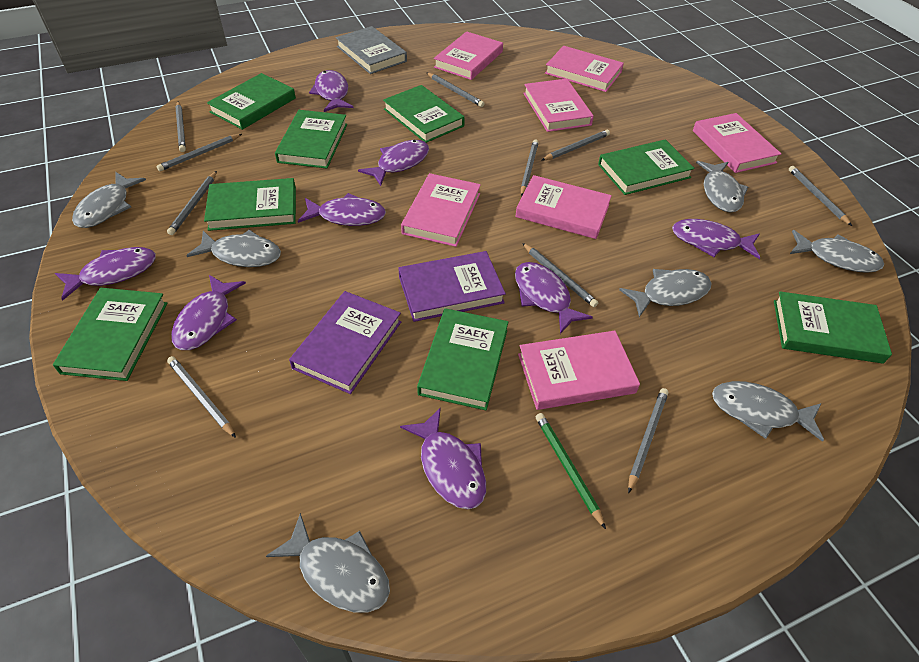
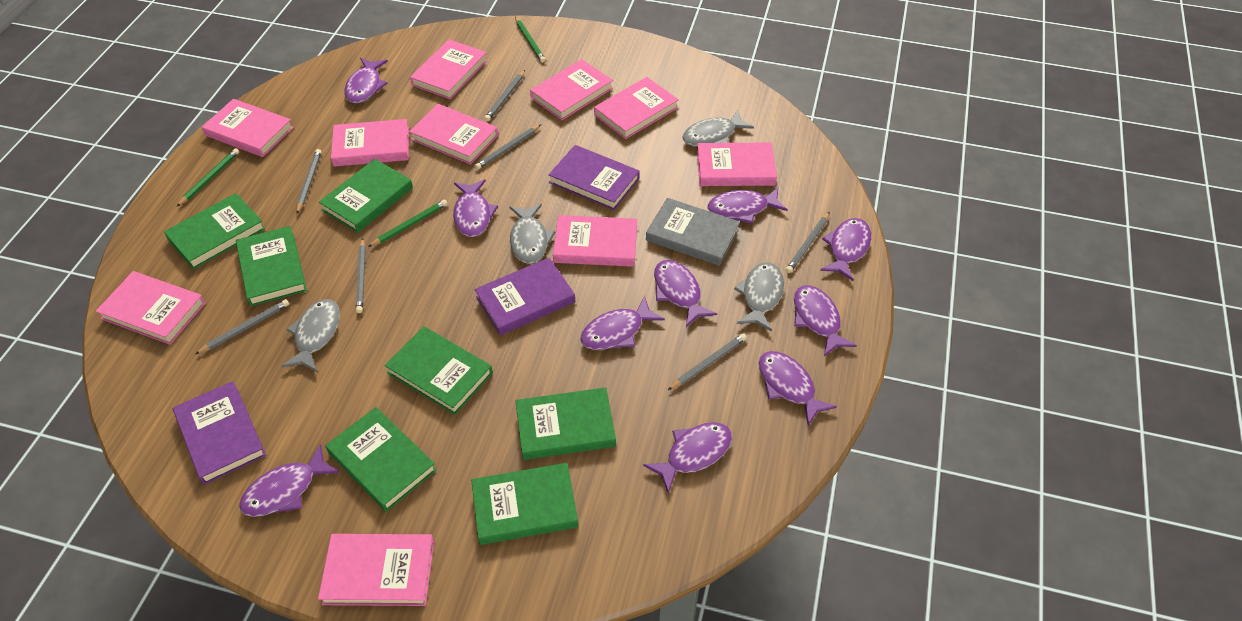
green book: [53,288,168,381] [204,178,296,231] [207,73,296,130] [275,110,347,169] [383,85,465,143] [417,308,508,410] [598,139,695,195] [774,291,892,364] = 8 -> [164,193,265,269] [236,226,307,306] [319,159,413,233] [325,407,437,512] [384,326,493,415] [471,463,578,545] [516,387,616,460] = 7
green pencil: [536,413,606,529] = 1 -> [176,148,239,207] [368,200,448,247] [515,17,546,63] = 3
grey fish: [72,172,146,228] [186,229,281,267] [266,513,390,613] [619,269,712,317] [696,161,748,212] [712,381,824,442] [790,230,884,273] = 7 -> [282,299,340,372] [510,204,555,264] [682,110,754,147] [734,262,784,331] = 4
grey pencil: [157,134,242,171] [167,171,217,235] [167,356,236,438] [175,101,186,152] [426,72,484,107] [521,140,539,196] [522,243,598,307] [542,130,610,160] [628,388,668,493] [789,166,852,226] = 10 -> [195,299,289,354] [296,149,322,214] [356,238,366,313] [475,125,541,169] [484,70,525,121] [668,333,747,390] [786,212,830,273] = 7
pink book: [401,173,481,247] [434,31,503,80] [515,175,612,239] [518,331,640,410] [523,79,594,132] [545,46,624,92] [693,113,781,173] = 7 -> [96,271,205,345] [202,99,294,157] [318,534,434,606] [331,119,409,167] [409,104,498,165] [410,39,488,99] [530,59,613,120] [553,215,637,267] [594,77,679,139] [697,143,777,186] = 10
purple book: [289,291,401,394] [399,251,506,322] = 2 -> [173,381,266,485] [474,258,575,335] [549,145,640,210] = 3
purple fish: [55,247,156,301] [171,275,246,350] [298,193,386,226] [309,70,354,112] [358,140,429,186] [400,407,486,509] [515,262,593,334] [672,219,760,259] = 8 -> [239,444,340,517] [345,58,388,104] [453,179,498,237] [580,296,665,350] [643,422,732,493] [654,260,717,327] [708,188,788,223] [758,351,837,425] [794,285,857,356] [820,218,871,281] = 10

